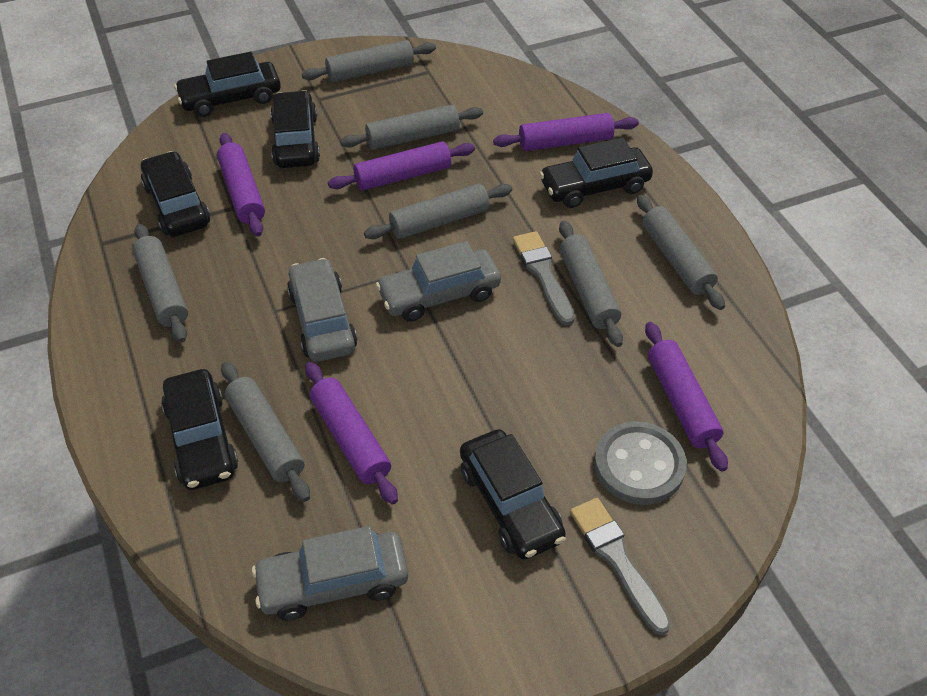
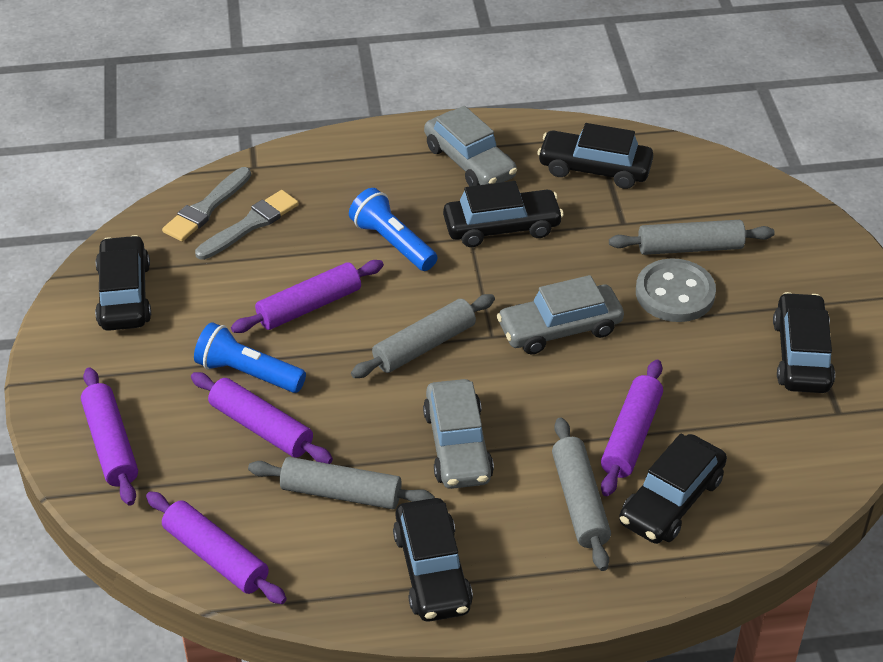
blue flashlight: none = 0 -> [194,322,306,393] [349,188,437,271] = 2
grey rolling pin: [132,224,188,343] [221,362,310,502] [302,40,436,82] [340,105,483,150] [364,184,512,239] [559,221,623,347] [637,195,725,310] = 7 -> [248,457,435,509] [351,294,495,378] [552,417,611,571] [609,220,775,255] = 4

